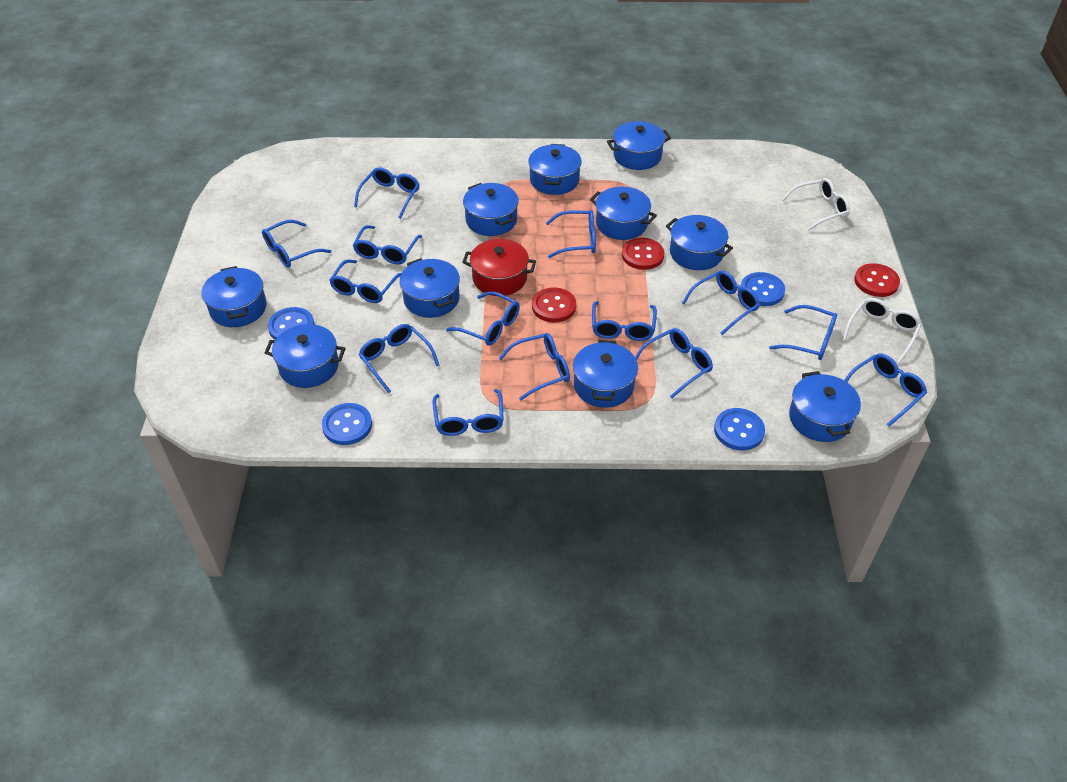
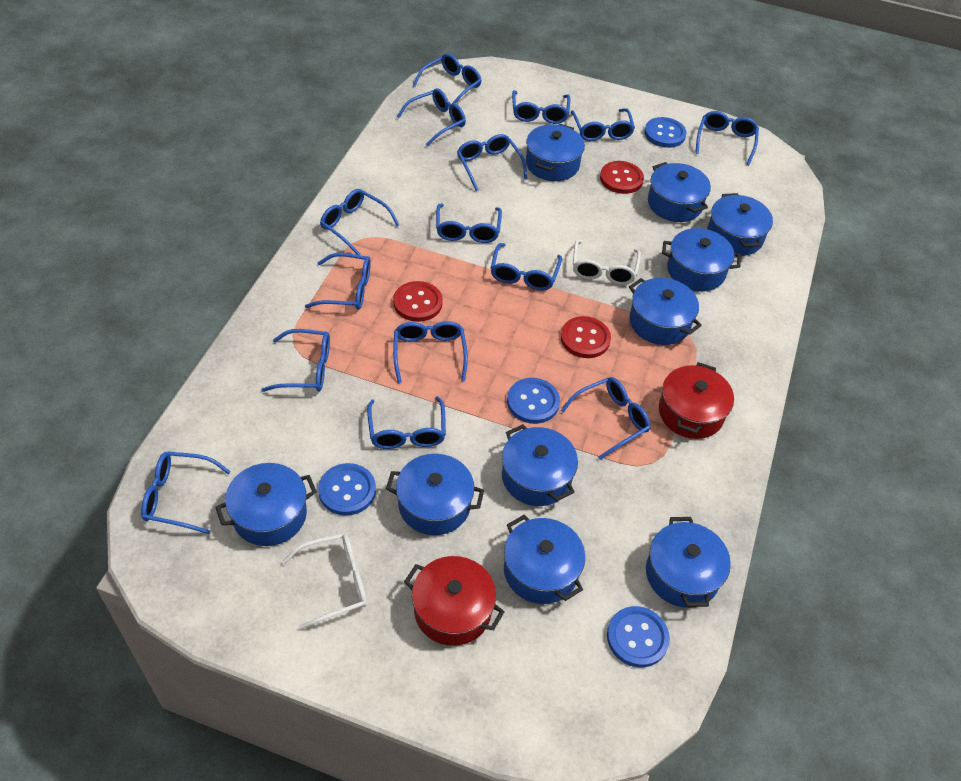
blue glasses: [262,220,331,267] [329,259,401,303] [353,225,422,264] [354,167,420,219] [358,324,440,393] [432,389,504,436] [446,291,520,346] [499,333,570,400] [546,210,596,258] [592,301,657,341] [635,328,713,398] [682,270,760,335] [769,305,837,360] [844,354,927,426] = 14 -> [141,451,230,534] [261,329,330,392] [305,253,371,310] [320,189,399,255] [367,396,446,449] [393,321,468,383] [397,88,466,146] [413,53,482,104] [436,204,502,243] [457,134,527,191] [491,243,562,291] [512,90,570,124] [561,377,650,460] [571,108,635,141] [695,111,759,165] = 15
red pot: [462,239,536,296] = 1 -> [404,556,505,646] [659,362,734,439] = 2

